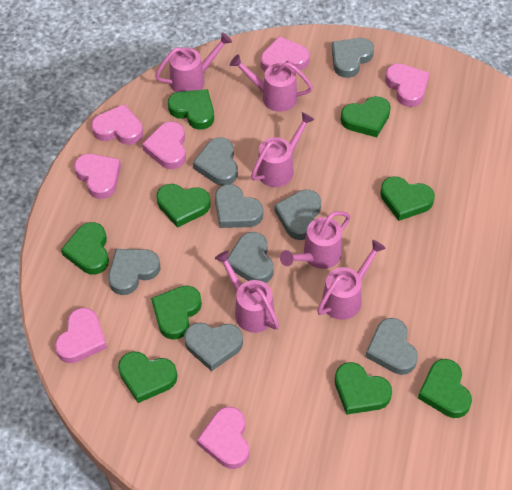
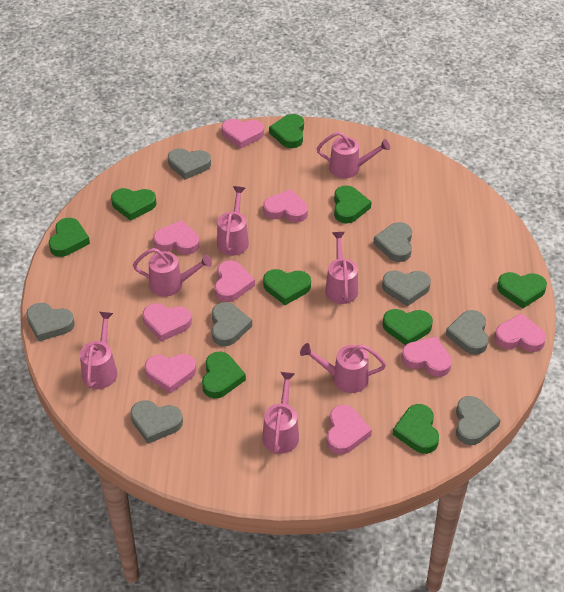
pink heart: [55,308,107,363] [74,154,121,199] [91,104,143,145] [142,122,186,169] [197,407,249,469] [261,36,310,72] [385,64,429,107] = 7 -> [143,303,192,342] [144,354,196,394] [153,220,199,255] [214,260,255,302] [222,119,264,149] [263,189,308,222] [327,405,372,454] [402,336,452,377] [494,313,546,352] = 9
pink watering can: [155,32,232,92] [214,250,279,333] [230,54,313,112] [251,112,314,187] [280,211,350,269] [317,240,386,320] = 6 -> [80,312,118,389] [133,248,212,297] [217,186,249,256] [262,372,299,454] [300,343,386,393] [317,132,390,178] [325,232,358,304] = 7

